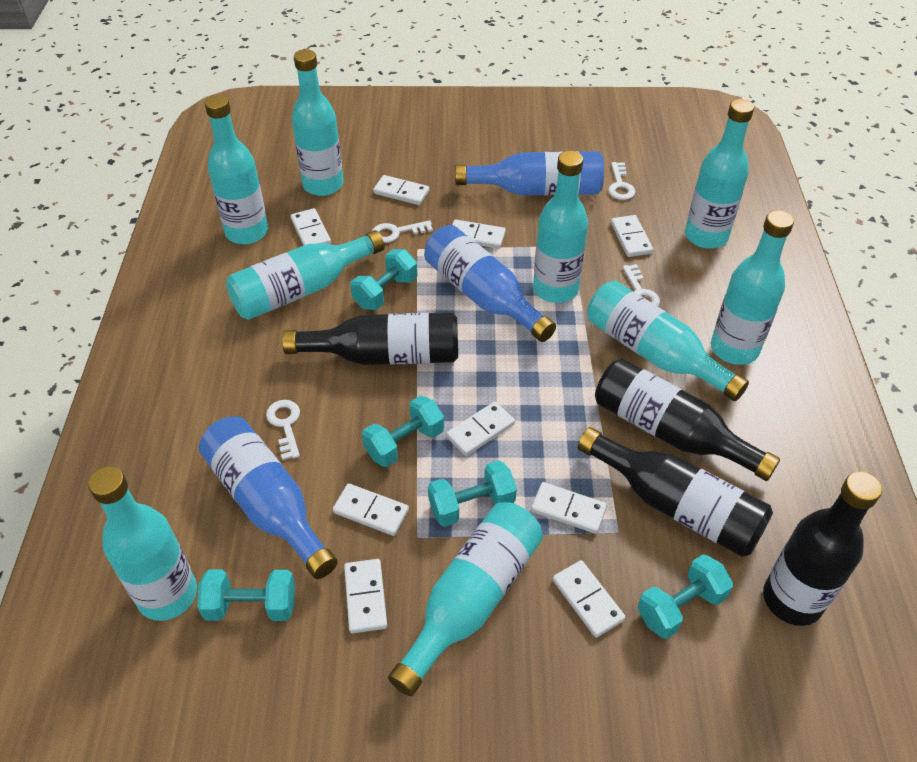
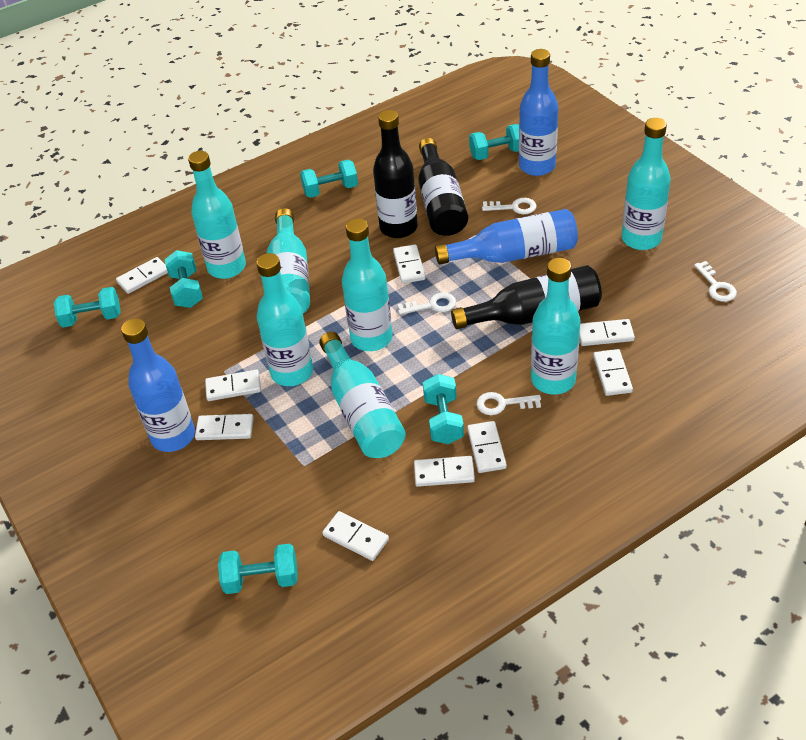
black bottle: [282,312,458,365] [578,427,773,557] [595,358,780,481] [763,472,882,626] = 4 -> [373,110,418,238] [418,138,468,236] [451,265,602,329] = 3
turquoise bottle: [88,466,197,621] [205,95,268,244] [226,230,385,320] [292,49,344,196] [388,502,543,696] [533,151,588,303] [587,281,749,401] [685,99,754,249] [711,210,794,365] = 9 -> [188,151,246,279] [256,253,313,386] [267,208,310,314] [319,332,406,458] [342,218,393,351] [531,258,580,395] [622,118,671,250] = 7
turquoise dumbbell: [197,569,295,621] [350,249,417,310] [362,396,444,467] [428,460,517,527] [638,554,733,639] = 5 -> [54,287,121,327] [164,250,203,308] [218,544,298,594] [300,160,358,198] [423,374,464,444] [469,124,519,160] = 6

